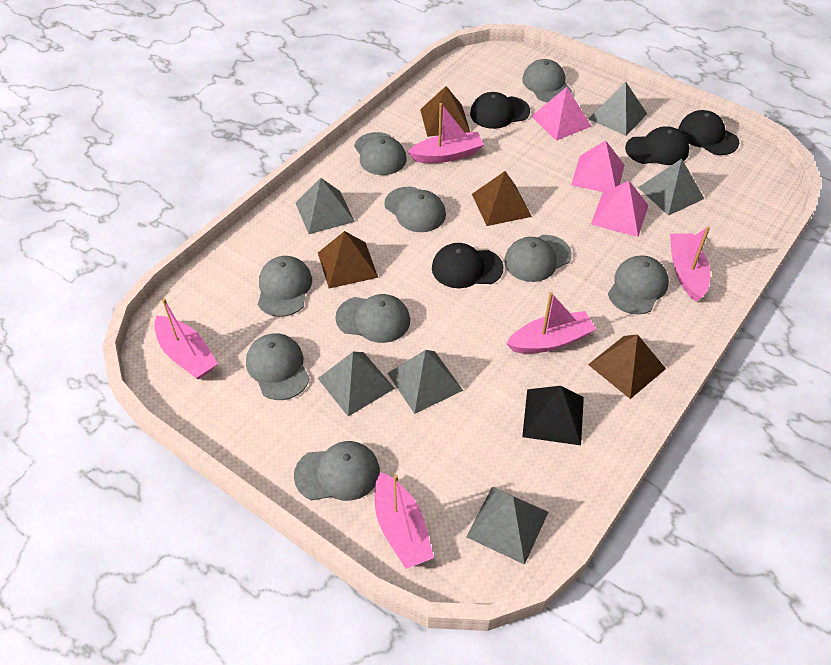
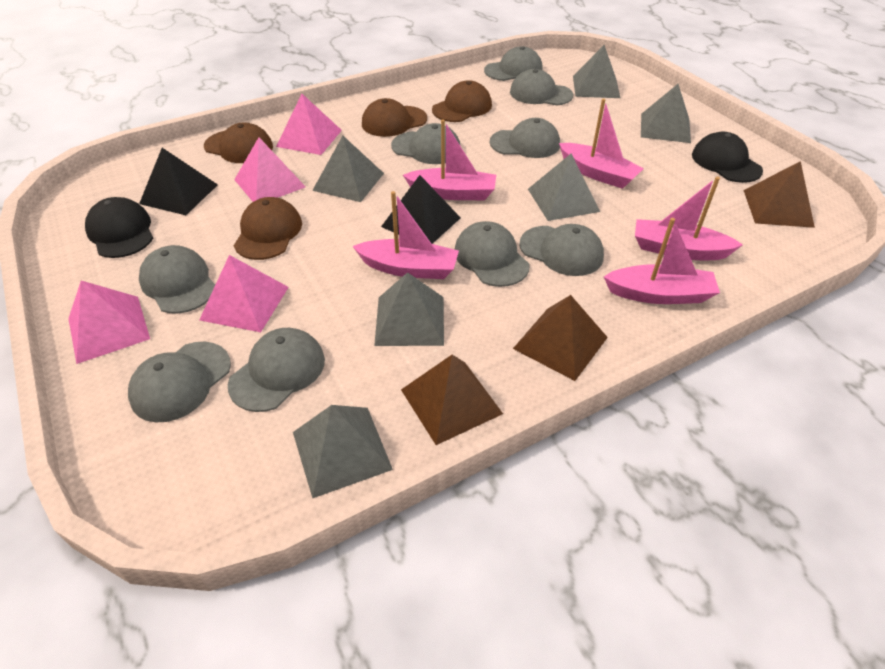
black cap: [432,243,504,288] [470,92,530,129] [625,126,689,165] [678,110,739,155] = 4 -> [85,197,153,258] [692,132,763,183] = 2
black pyramid: [522,386,584,445] = 1 -> [139,148,218,215] [381,175,461,244] = 2
brown cap: none = 0 -> [204,122,273,163] [234,197,302,260] [362,98,427,137] [432,80,492,122] = 4
brown pyramid: [318,231,378,289] [420,86,470,137] [472,171,532,226] [588,334,666,399] = 4 -> [401,355,503,445] [513,295,608,381] [743,161,815,228] = 3
pink pyramid: [531,87,592,141] [571,140,625,192] [591,181,649,237] = 3 -> [68,281,150,364] [199,255,289,332] [234,137,306,202] [276,94,342,155] = 4

